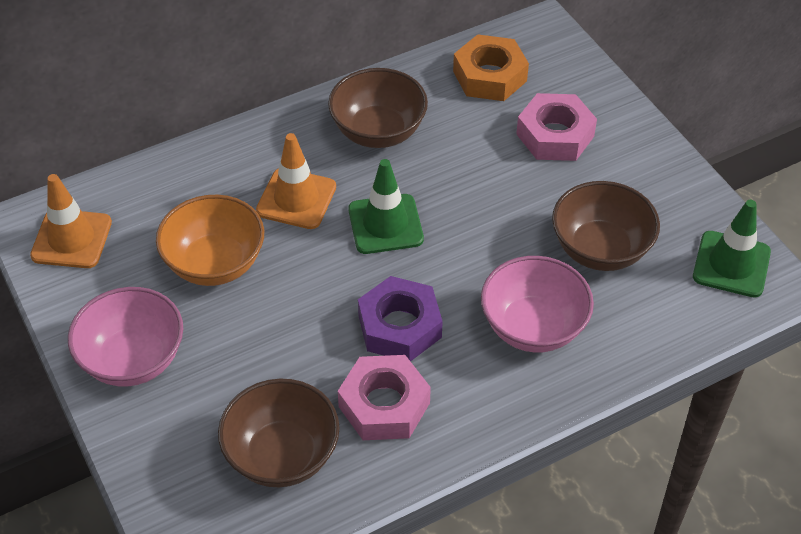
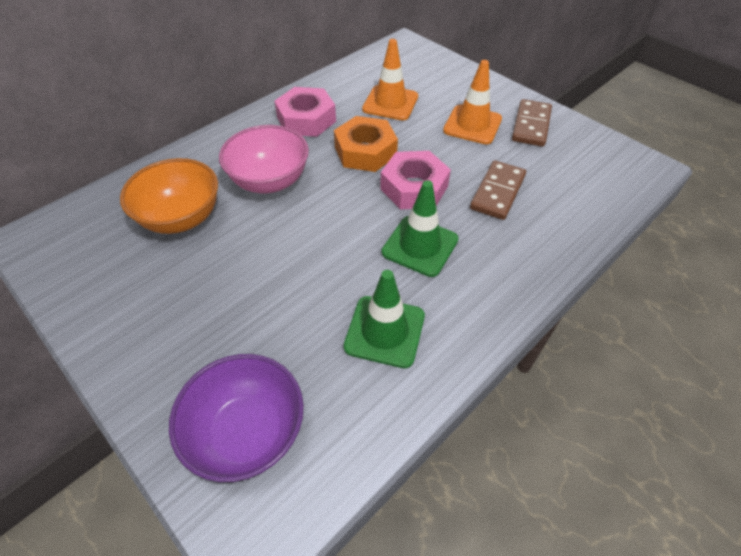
brown bowl: [218,379,340,487] [328,68,428,148] [552,181,660,271] = 3 -> none = 0
brown domino: none = 0 -> [470,160,526,220] [512,99,552,147] = 2
pink bowl: [68,287,183,387] [481,256,594,352] = 2 -> [219,125,309,193] = 1
purple bowl: none = 0 -> [169,354,304,482] = 1
purple nut: [358,276,443,361] = 1 -> none = 0

